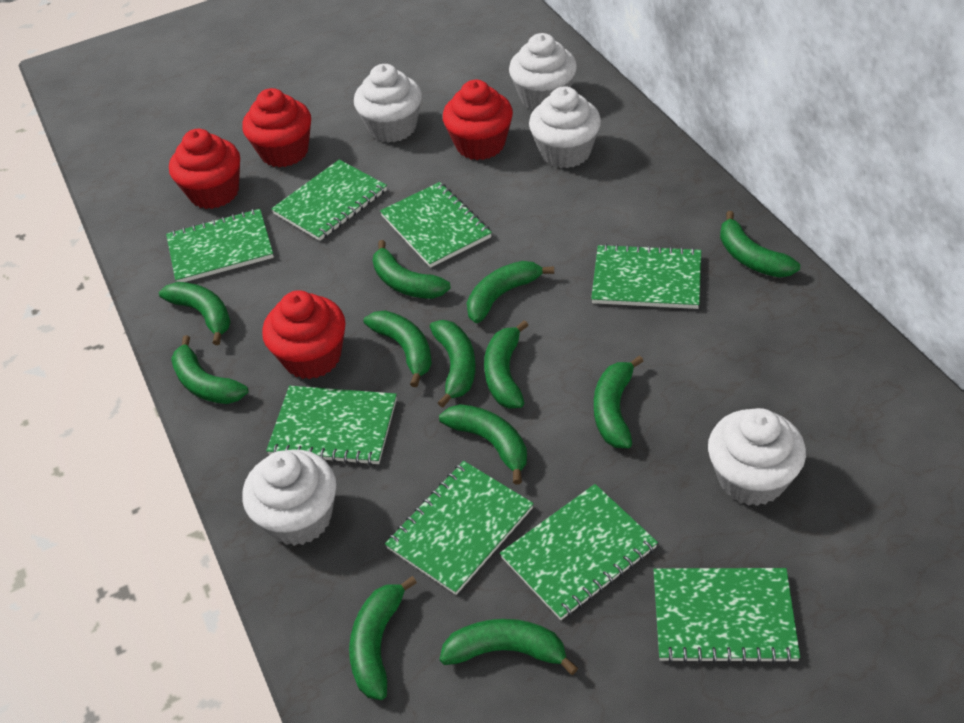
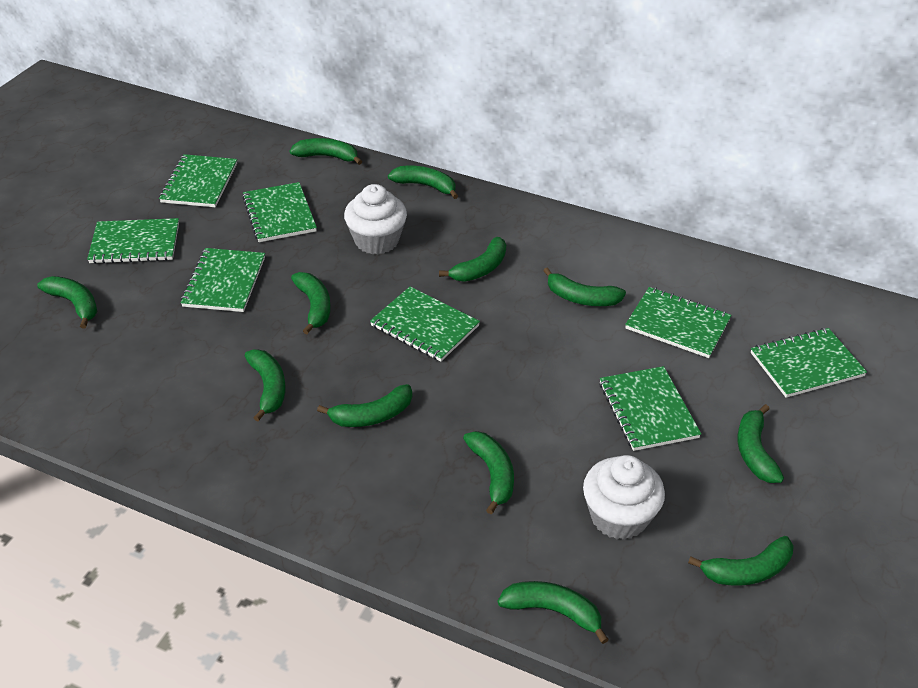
red cupcake: [169,129,240,209] [242,88,311,167] [262,290,346,379] [443,80,513,160] = 4 -> none = 0
white cupcake: [242,450,336,546] [354,64,422,143] [509,33,577,110] [529,86,601,168] [708,408,806,506] = 5 -> [344,184,407,255] [583,455,665,540] = 2

